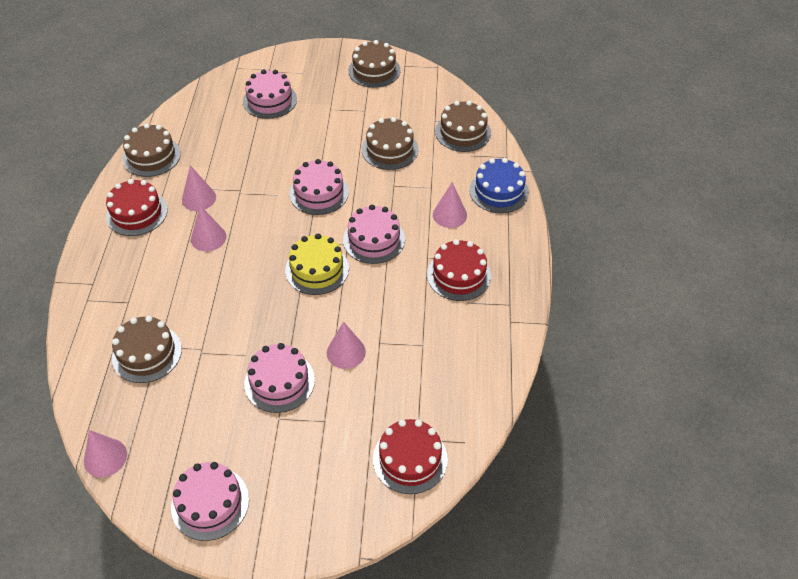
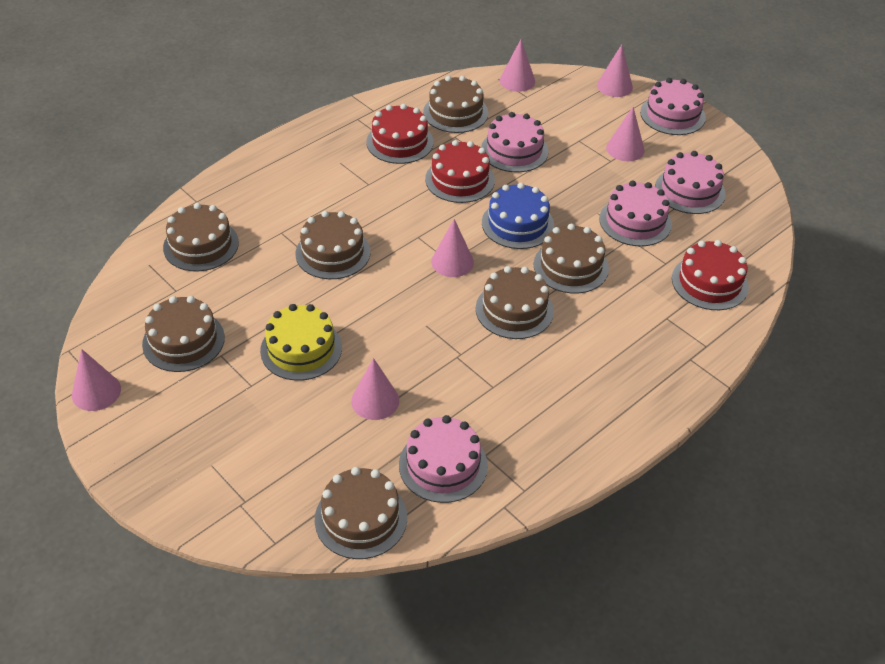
brown cake: [112,316,182,383] [123,124,181,177] [348,40,400,88] [362,117,418,170] [435,101,491,152] = 5 -> [142,296,225,372] [163,203,239,271] [295,211,370,279] [315,467,407,559] [423,76,488,133] [476,266,554,339] [534,224,609,294] = 7
pink cone: [84,430,127,477] [182,165,216,211] [191,205,226,251] [327,322,366,369] [433,182,467,228] = 5 -> [72,349,121,411] [351,358,399,420] [431,219,474,277] [500,39,535,92] [597,44,633,97] [606,107,645,161] = 6

